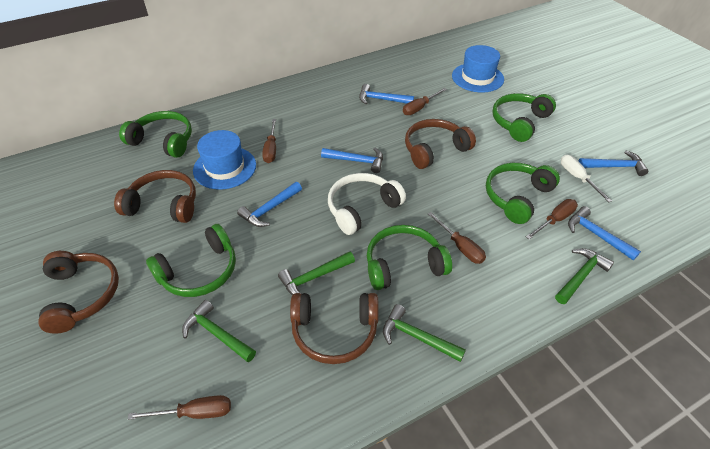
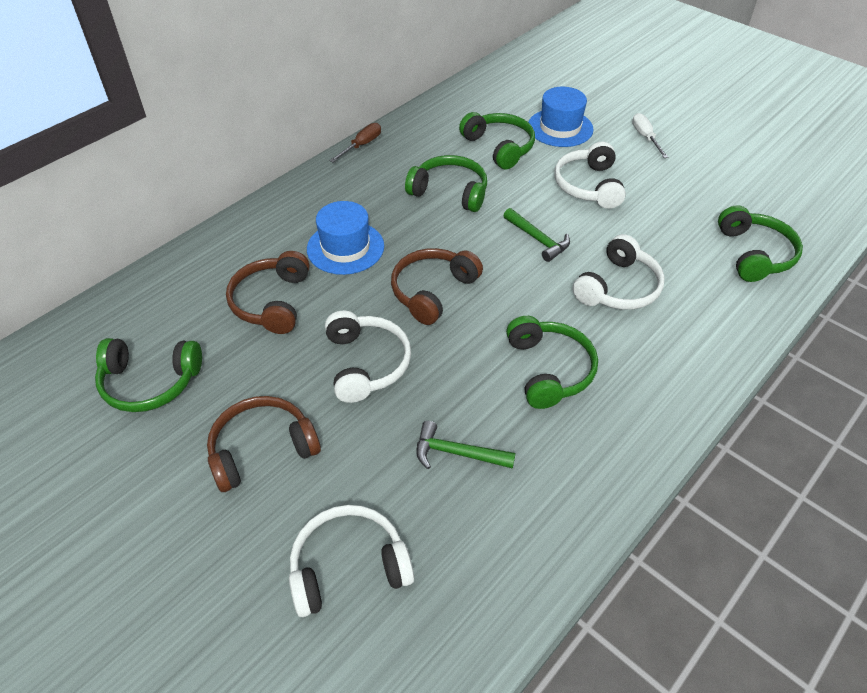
blue hammer: [237,182,302,227] [321,148,383,173] [359,84,414,104] [568,206,641,260] [579,151,648,176] = 5 -> none = 0
brown headphones: [38,251,119,334] [114,170,196,223] [290,293,379,364] [405,119,476,169] = 4 -> [207,396,321,492] [226,251,310,334] [391,248,483,325] = 3
brown screwdriver: [127,395,231,420] [262,119,276,163] [403,88,447,115] [428,212,486,264] [526,199,578,240] = 5 -> [330,123,381,162] = 1
green hammer: [182,300,256,362] [278,251,355,295] [383,304,466,362] [555,248,614,304] = 4 -> [416,421,516,469] [503,208,570,262] = 2
white headphones: [328,173,406,235] = 1 -> [289,505,414,617] [325,311,411,403] [554,142,626,209] [572,234,665,310] = 4

